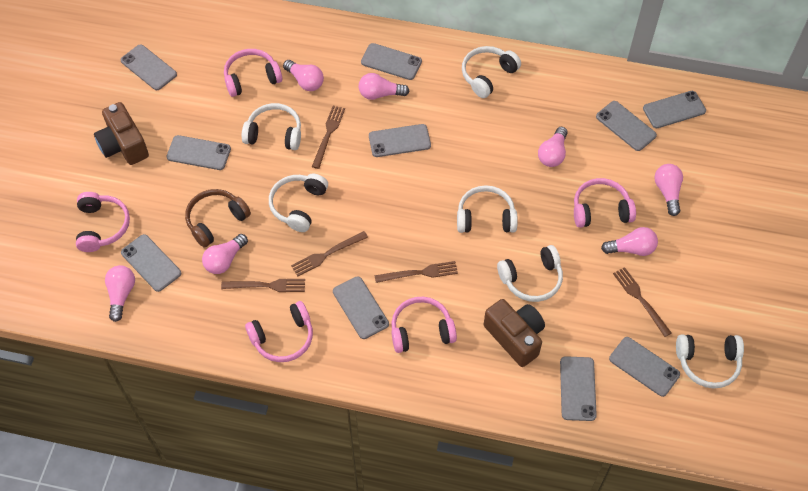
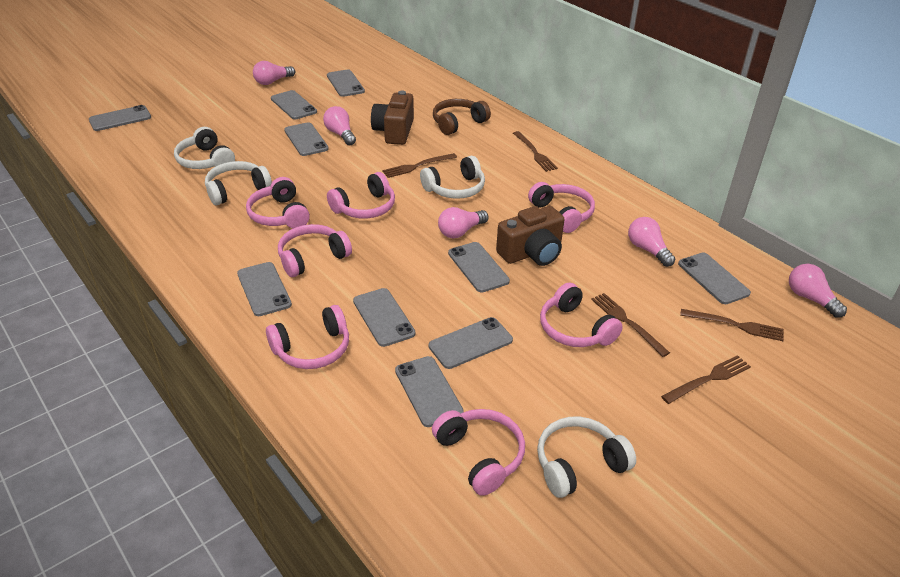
pink headphones: [76,192,130,252] [224,49,282,97] [245,301,313,362] [391,297,457,353] [574,178,636,228] = 5 -> [246,177,310,228] [266,305,349,369] [278,224,352,277] [327,172,395,219] [432,409,525,496] [528,182,595,233] [540,283,623,347] = 7
pink light bulb: [105,265,135,322] [202,234,248,274] [283,60,324,91] [359,73,409,100] [538,127,568,167] [601,227,658,256] [654,164,683,216] = 7 -> [253,61,295,85] [323,106,356,145] [438,207,489,238] [628,217,675,267] [789,264,847,318] = 5
white headphones: [242,103,301,150] [269,173,328,232] [457,185,518,233] [462,46,521,98] [497,245,563,302] [676,334,744,389] = 6 -> [174,127,235,169] [205,161,272,205] [420,156,485,199] [537,416,636,498] = 4

